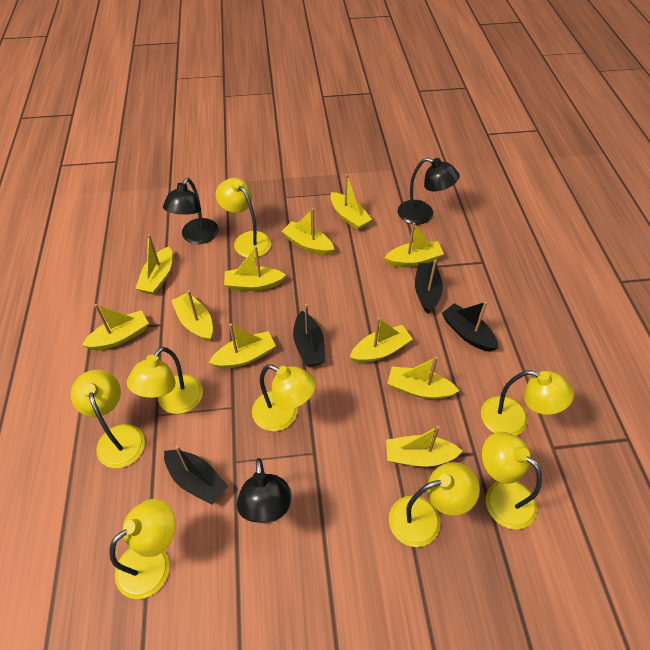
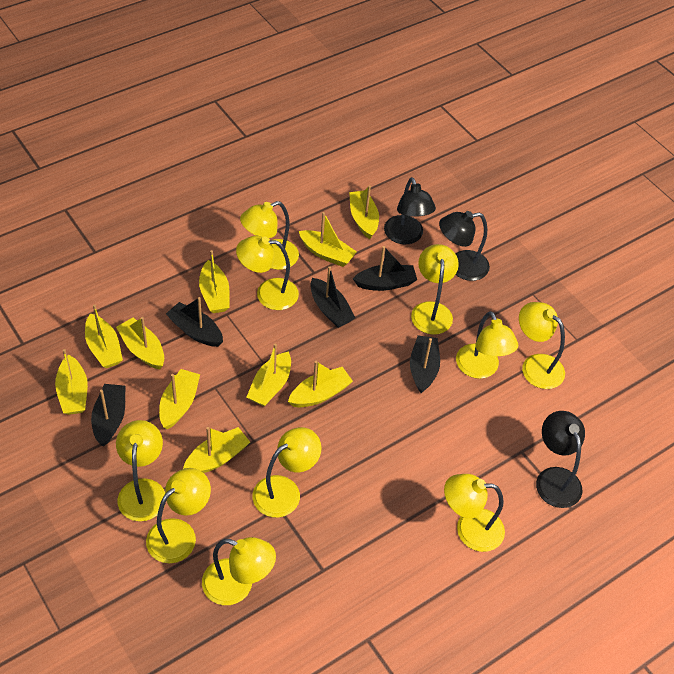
black boat: [164,446,228,505] [293,304,325,367] [415,260,443,313] [442,301,498,352] = 4 -> [91,384,125,446] [166,297,223,347] [310,266,355,328] [353,246,417,291] [410,335,440,393] = 5
yellow boat: [82,304,149,350] [135,234,172,295] [171,290,213,342] [209,324,276,369] [224,246,286,291] [282,208,335,256] [330,174,372,230] [350,317,413,363] [384,223,444,267] [386,426,463,467] [388,356,459,399] = 11 -> [55,349,88,415] [85,304,123,368] [116,317,164,369] [159,369,200,429] [183,427,250,473] [199,250,230,313] [247,343,291,407] [288,361,353,407] [299,212,357,267] [349,185,379,239] = 10
yellow lamp: [71,370,145,468] [109,499,176,599] [127,347,203,414] [216,178,271,258] [252,364,316,431] [389,462,480,547] [481,370,574,436] [482,432,542,529] = 8 -> [116,420,165,521] [146,468,211,563] [202,537,276,605] [236,236,299,310] [240,201,299,270] [252,427,322,518] [411,244,459,335] [444,474,505,552] [456,311,518,379] [519,302,565,389] = 10

